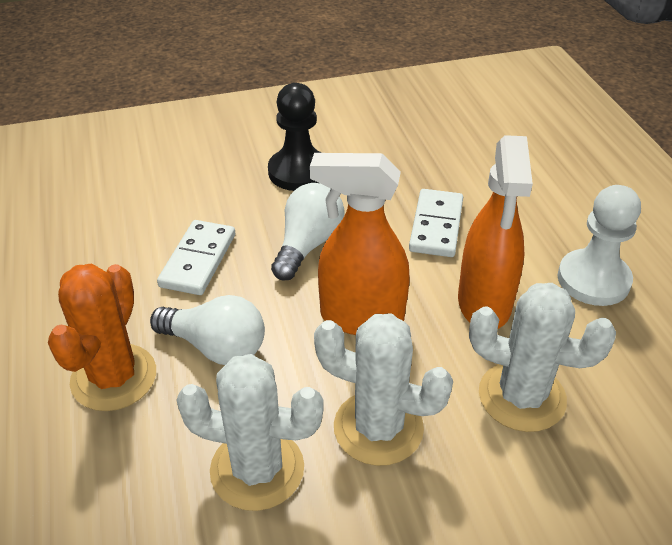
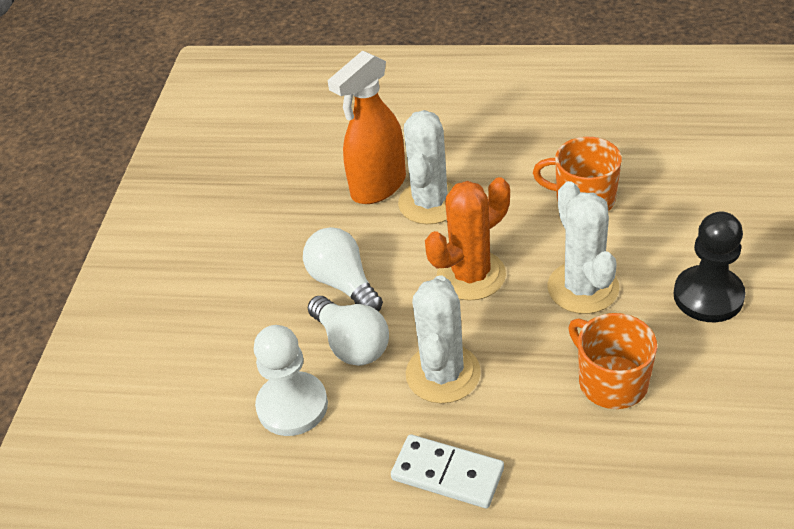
orange mug: none = 0 -> [533,137,622,211] [568,313,657,409] = 2
orange spray bottle: [310,153,410,335] [458,135,533,329] = 2 -> [327,50,406,204] = 1
white domino: [157,220,235,295] [409,189,463,257] = 2 -> [391,434,504,508] = 1

